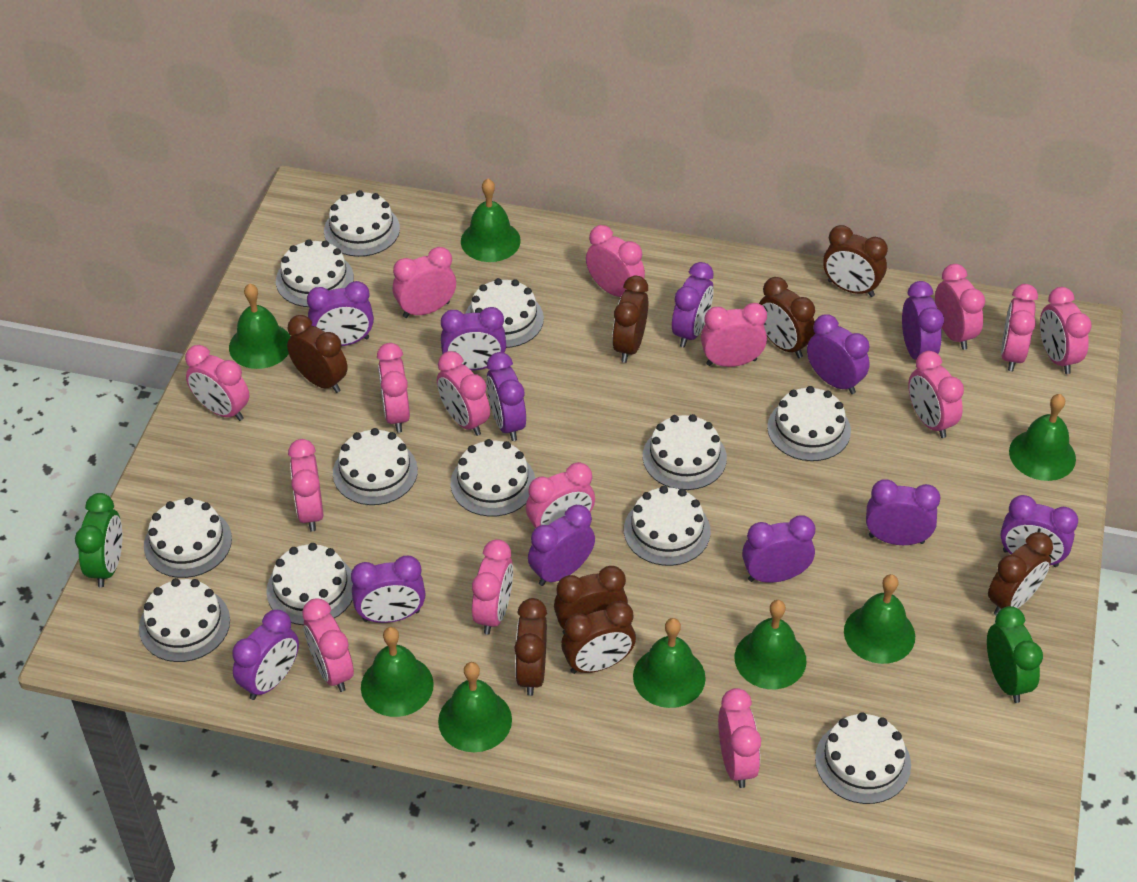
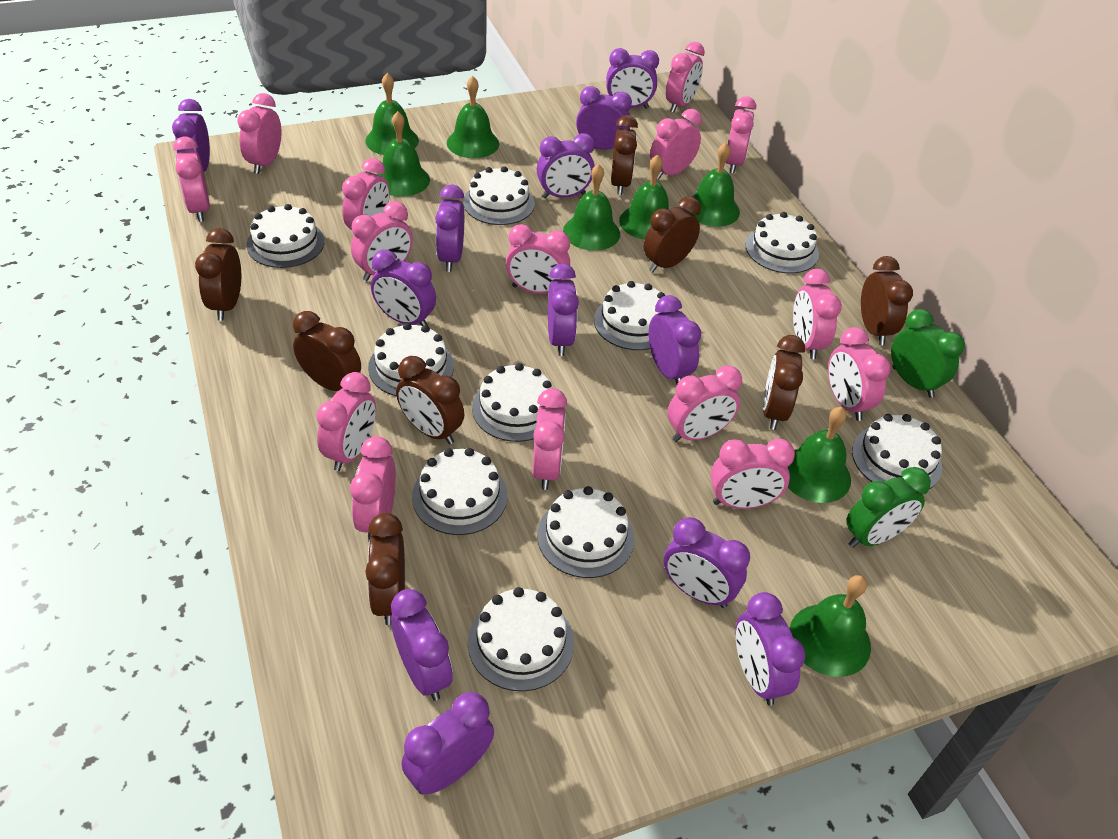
white cake: [139,578,230,662] [144,497,232,578] [266,543,353,625] [276,239,354,307] [324,190,400,257] [333,428,418,505] [451,439,536,517] [465,278,544,348] [624,486,711,566] [643,414,727,490] [767,386,851,461] [815,712,911,804] = 12 -> [246,204,325,268] [368,323,454,396] [412,448,508,535] [463,166,535,225] [468,587,574,691] [472,363,552,442] [537,486,634,578] [594,281,665,350] [746,212,819,273] [852,414,942,489] = 10

